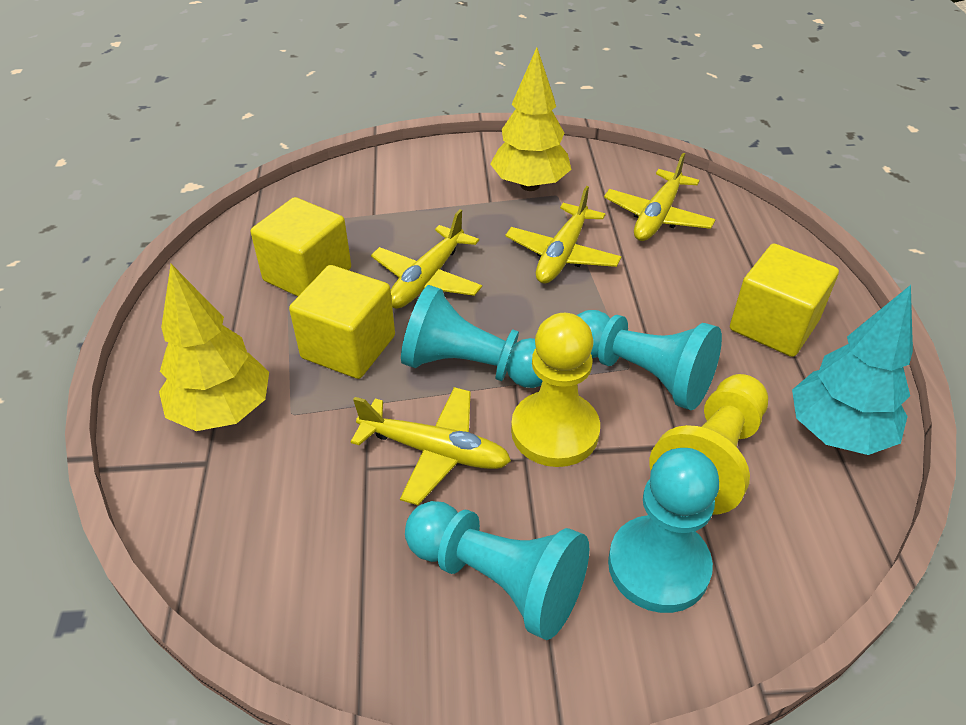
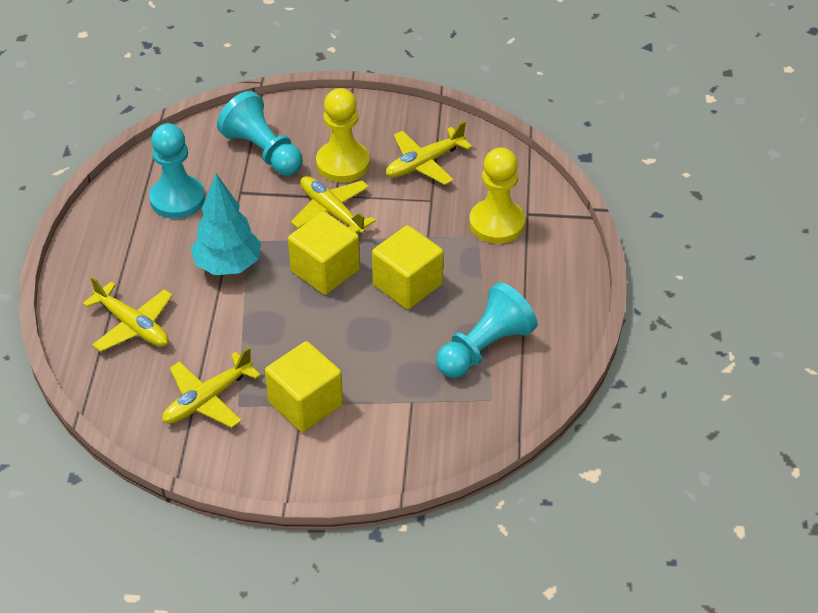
turquoise pawn: [401,285,543,388] [405,501,589,640] [577,310,722,410] [608,448,719,613] = 4 -> [149,123,205,219] [217,91,303,175] [436,282,538,378] = 3
yellow tree: [159,264,269,431] [490,47,571,191] = 2 -> none = 0

